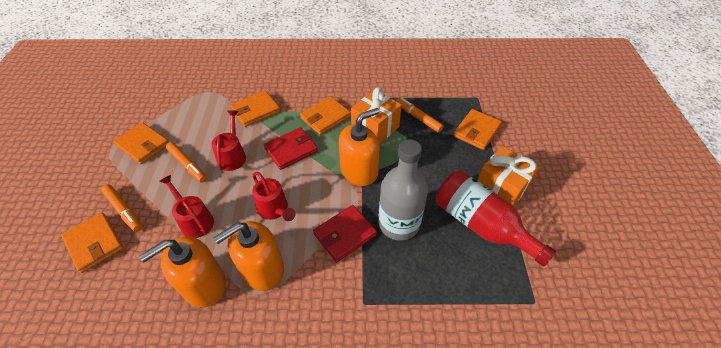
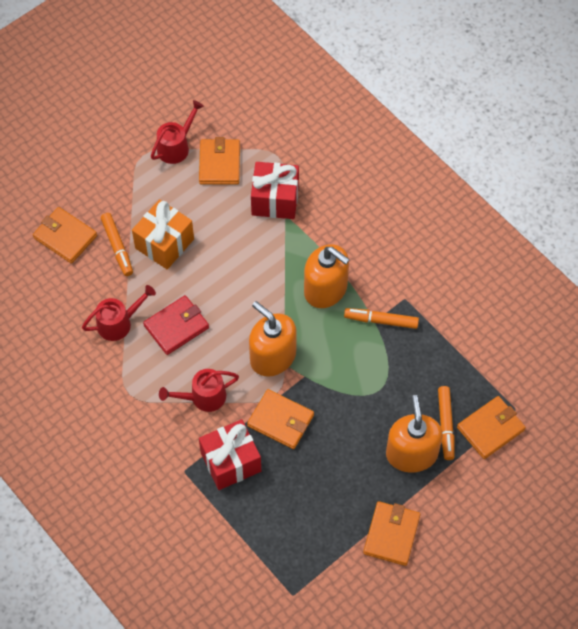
grey bottle: [378,139,428,241] = 1 -> none = 0
orange gift: [351,87,402,144] [477,146,540,206] = 2 -> [132,199,194,269] = 1
red bottle: [436,170,556,266] = 1 -> none = 0
red gift: none = 0 -> [199,419,261,490] [251,162,299,219] = 2
red wallet: [264,127,318,170] [313,205,377,262] = 2 -> [143,295,209,355] = 1

